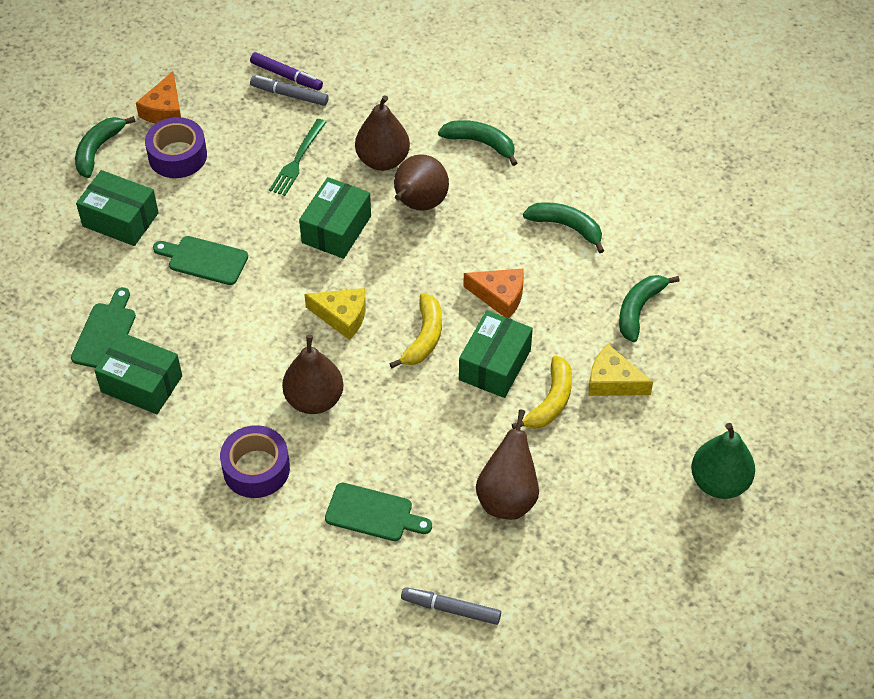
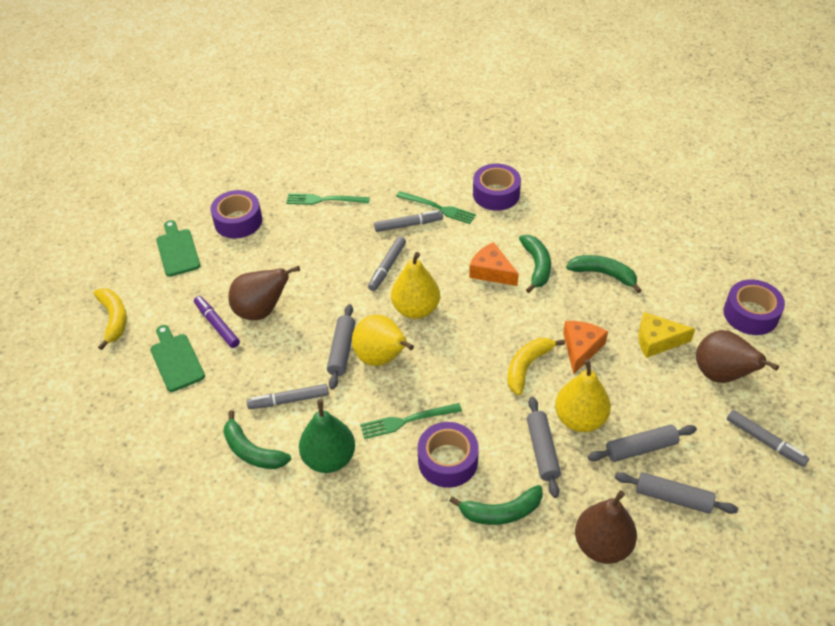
brown pear: [282,335,343,414] [355,95,410,171] [394,154,449,211] [476,410,539,520] = 4 -> [228,266,300,320] [575,490,637,564] [696,330,779,383] = 3
green box: [76,170,159,246] [94,332,182,414] [299,177,371,259] [459,310,533,398] = 4 -> none = 0
green cutting board: [71,287,136,368] [153,236,248,285] [325,483,432,541] = 3 -> [150,325,205,392] [156,220,200,277] = 2
green fork: [269,119,326,196] = 1 -> [286,193,370,205] [360,403,462,439] [396,191,476,224] = 3
grey marker: [250,75,329,106] [401,587,501,625] = 2 -> [247,384,329,409] [368,236,406,291] [374,210,443,232] [727,410,809,467] = 4
grey rolling pin: none = 0 -> [327,304,355,390] [527,397,561,498] [588,424,697,462] [615,472,738,514] = 4
purple tape: [145,117,207,178] [220,425,290,498] = 2 -> [210,190,262,239] [418,422,479,488] [473,163,521,211] [724,279,785,335] = 4
yellow cheese: [304,288,366,340] [589,344,653,396] = 2 -> [638,312,695,358] = 1
yellow pear: none = 0 -> [352,315,414,366] [391,252,440,319] [555,359,611,432] = 3

